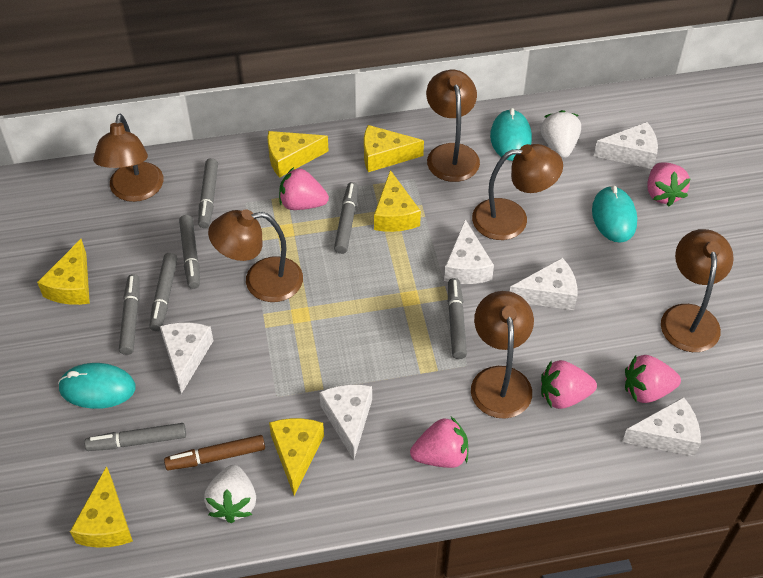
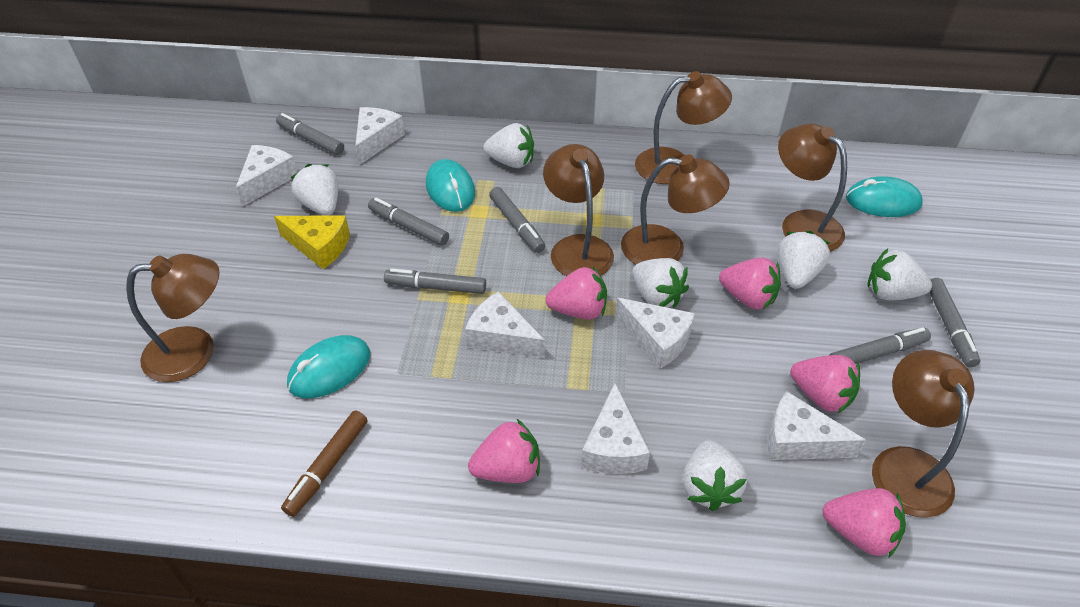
grey marker: [85,423,186,451] [119,274,140,355] [149,253,178,331] [179,215,200,289] [198,158,218,228] [334,182,358,254] [448,278,467,359] = 7 -> [276,113,344,155] [368,198,449,246] [384,268,486,294] [489,187,545,253] [830,327,931,364] [929,278,980,367] = 6
white strawberry: [204,465,256,523] [541,110,581,158] = 2 -> [291,164,338,216] [483,123,534,168] [632,258,689,308] [683,440,747,511] [778,231,830,289] [867,248,932,300] = 6
yellow cheese: [37,239,90,305] [70,466,133,548] [267,131,329,178] [269,418,324,496] [364,125,424,172] [374,170,421,232] = 6 -> [274,215,350,269] = 1

